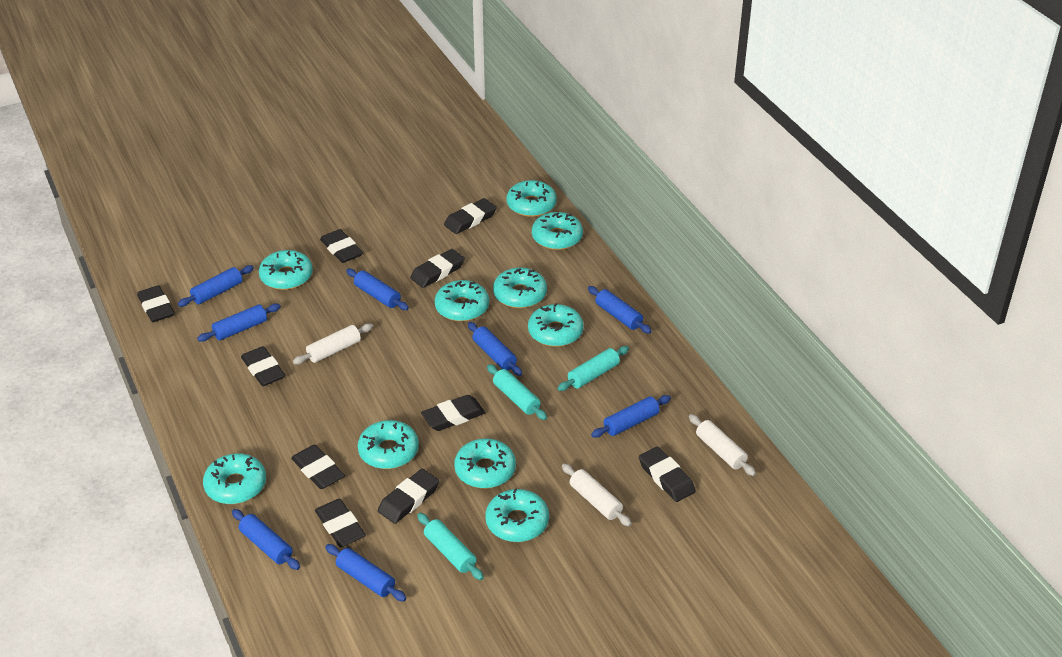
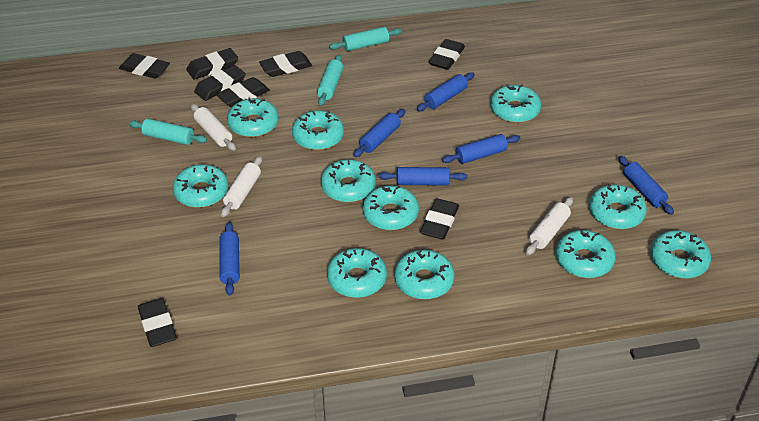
black eraser: [137,285,175,322] [241,346,285,386] [291,445,345,489] [315,499,366,547] [320,229,363,263] [378,469,439,524] [410,249,465,288] [421,395,485,431] [444,198,497,234] [639,446,696,502] = 10 -> [119,53,170,79] [138,298,177,347] [186,48,238,80] [194,65,246,101] [216,77,270,107] [259,51,312,77] [420,199,459,240] [429,39,465,70] = 8
blue rolling pin: [178,265,254,307] [197,304,281,342] [232,509,300,570] [325,544,407,601] [346,269,409,310] [468,322,522,376] [588,286,652,334] [591,395,671,438] = 8 -> [219,222,240,296] [353,109,406,157] [378,167,468,186] [417,73,475,111] [442,134,520,164] [618,156,674,215] = 6
turquoise donut: [203,453,266,504] [259,250,313,290] [358,420,419,469] [435,280,489,321] [454,438,516,488] [485,488,549,542] [493,267,547,308] [506,180,557,217] [528,303,584,347] [532,212,583,250] = 10 -> [173,164,229,208] [227,98,279,137] [292,110,344,150] [321,159,376,202] [327,248,387,298] [362,185,419,230] [394,249,455,299] [490,85,541,123] [556,229,616,278] [589,184,647,229] [650,230,711,278] = 11

